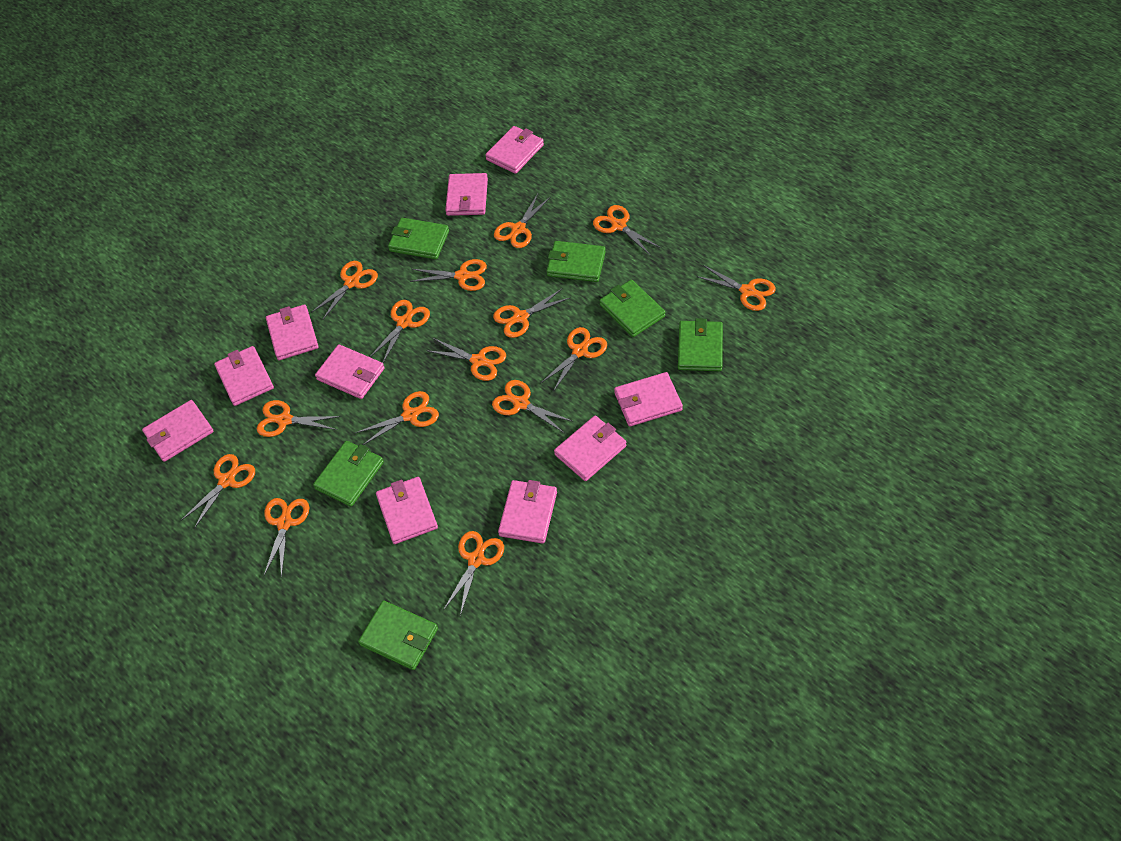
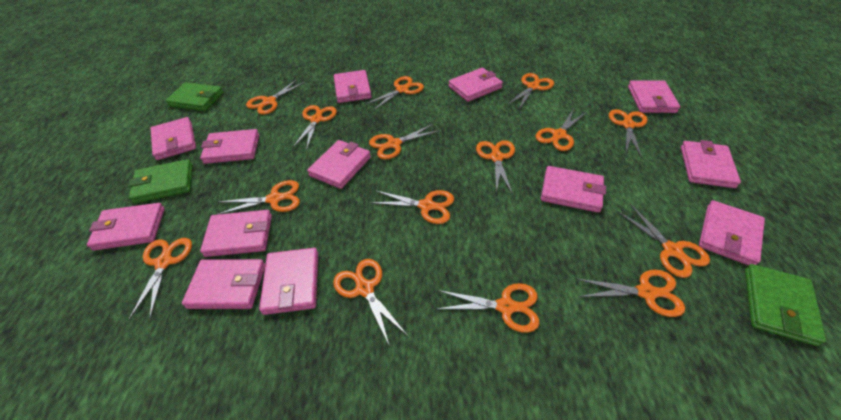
green wallet: [313,441,384,507] [358,600,438,670] [388,218,449,259] [547,241,606,282] [600,280,665,337] [678,318,723,371] = 6 -> [128,159,193,204] [165,82,224,111] [745,264,826,346] = 3
pink wallet: [142,400,214,462] [214,346,274,406] [266,304,319,360] [315,344,385,399] [376,477,438,544] [445,173,488,216] [485,126,544,174] [498,480,557,544] [554,416,627,481] [614,372,683,427] = 10 -> [87,203,165,251] [150,117,196,160] [182,259,265,309] [200,129,259,164] [200,210,272,257] [259,248,318,315] [307,140,371,189] [334,70,372,103] [448,68,503,102] [541,166,606,213] [628,80,680,113] [681,140,741,188] [699,200,765,265] = 13

